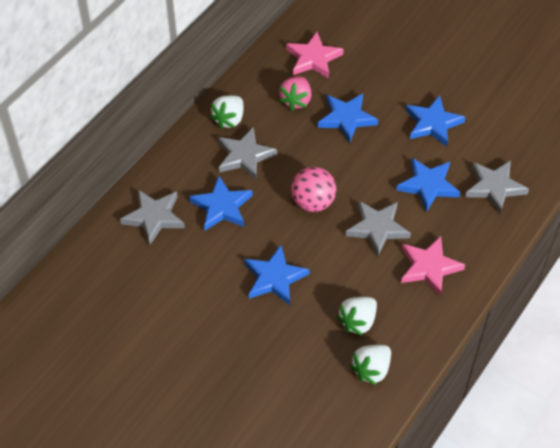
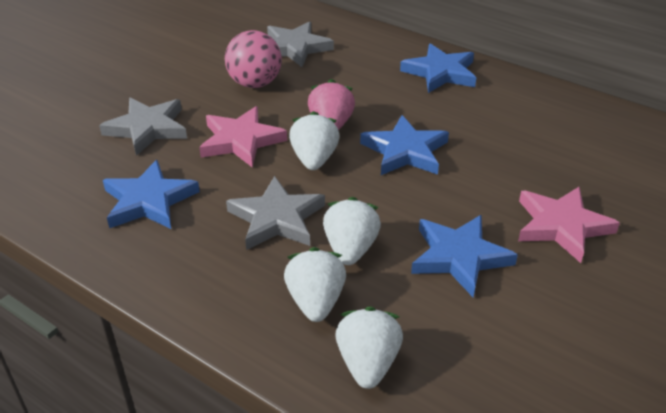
blue star: [189,176,253,230] [244,245,310,305] [318,94,378,143] [396,158,460,212] [405,95,466,147] = 5 -> [103,160,200,229] [360,115,449,175] [400,43,476,93] [411,215,518,297] = 4
grey star: [120,190,185,245] [218,127,277,180] [345,201,411,256] [465,160,529,214] = 4 -> [99,98,187,156] [226,176,325,250] [267,21,334,67] = 3
white strawberry: [210,95,243,129] [336,297,377,335] [350,345,391,385] = 3 -> [284,247,346,322] [289,111,339,170] [323,197,381,265] [335,307,403,389] = 4

